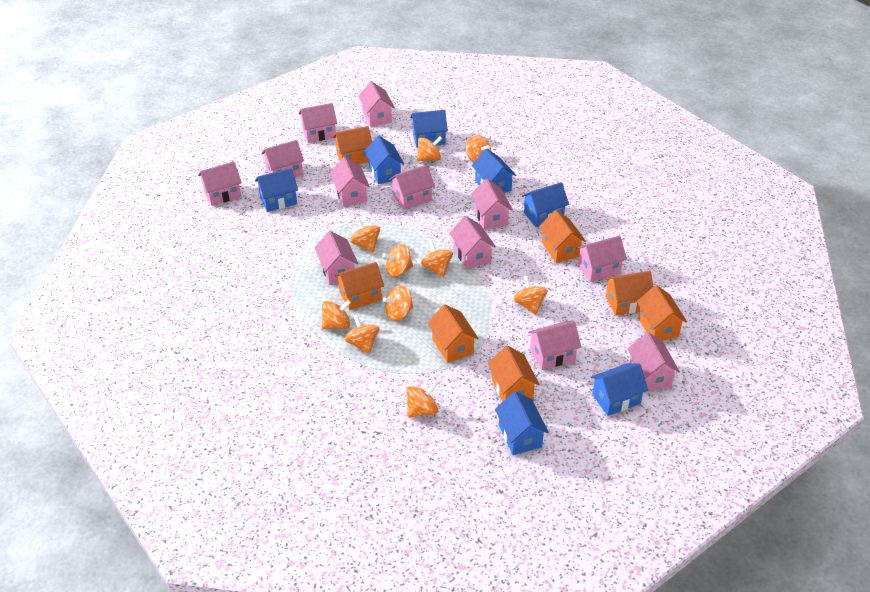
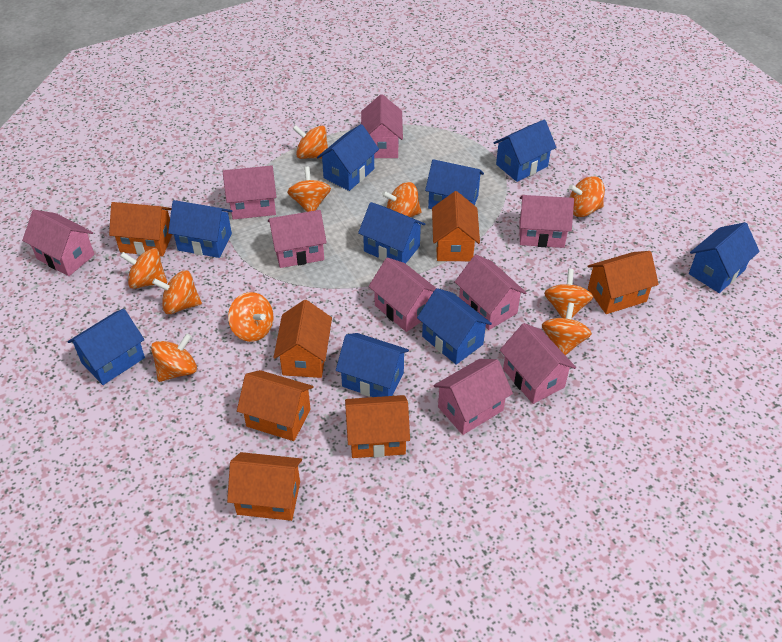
blue house: [255,168,298,212] [364,136,404,184] [410,110,448,147] [472,148,516,193] [495,391,549,455] [522,182,569,227] [591,363,648,416] = 7 -> [68,309,145,385] [168,200,232,258] [317,124,379,191] [336,333,409,397] [358,202,425,264] [417,288,492,365] [425,159,484,209] [494,120,556,182] [689,222,760,293] = 9
pink house: [198,161,242,206] [261,140,304,177] [299,103,337,143] [315,231,358,285] [330,157,370,207] [358,81,395,127] [389,165,435,210] [449,216,496,269] [471,179,513,230] [528,321,581,370] [577,236,627,282] [628,332,680,392] = 12 -> [22,210,95,276] [223,165,276,219] [268,210,327,268] [361,94,403,158] [368,258,436,332] [433,359,513,435] [455,255,527,330] [500,323,576,404] [520,195,574,248] = 9

